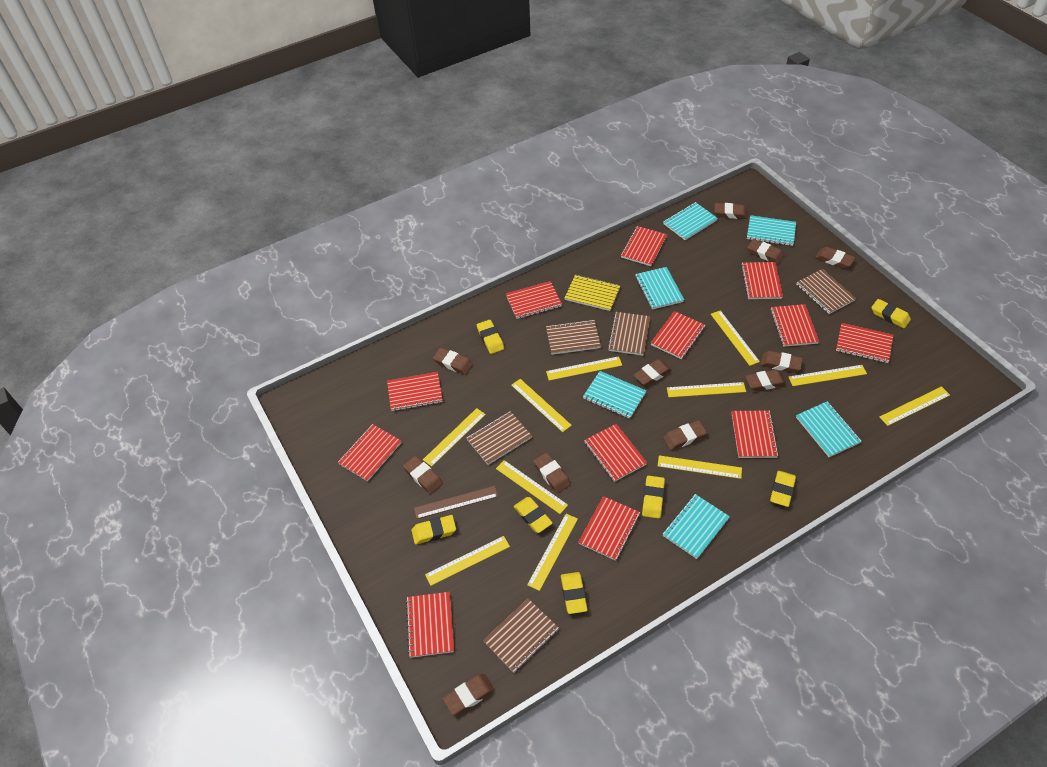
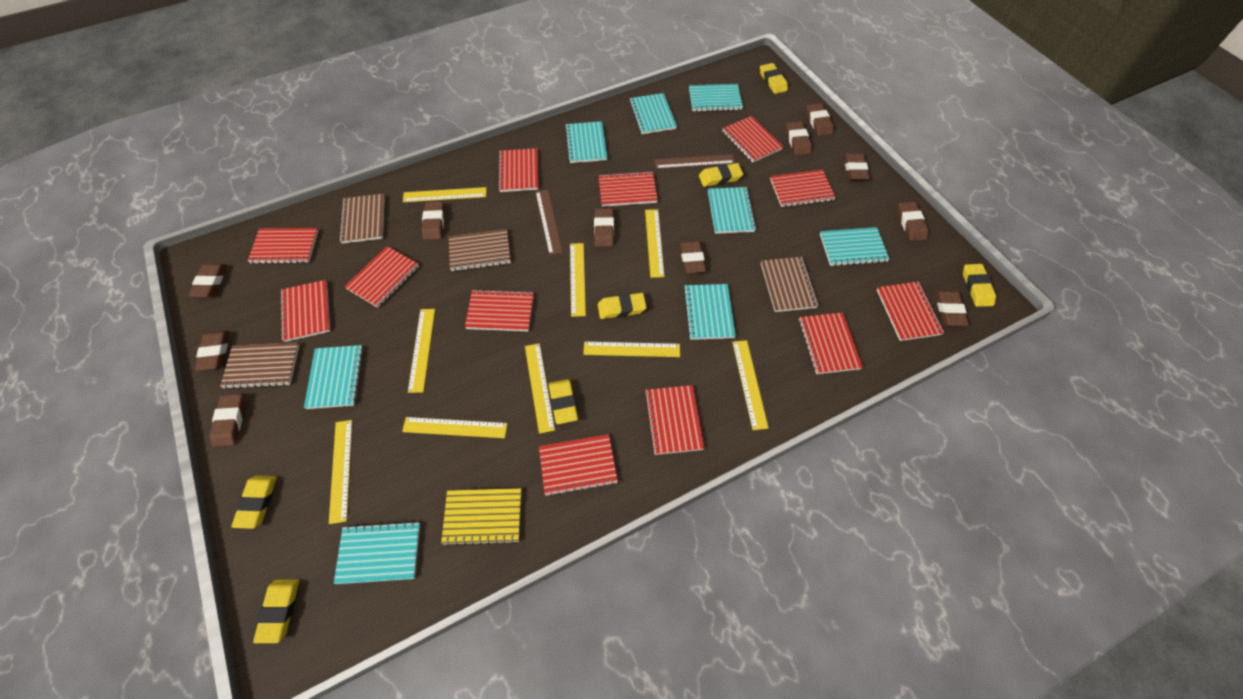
brown notebook: [467,411,532,465] [483,599,559,672] [546,319,601,355] [608,312,650,356] [796,269,856,314] = 5 -> [220,342,299,389] [339,194,385,243] [449,229,511,271] [761,257,819,312] = 4
brown ruler: [414,486,498,519] = 1 -> [535,190,563,255] [654,154,735,169] = 2
turquoise notebook: [583,371,646,419] [635,267,684,309] [663,202,718,240] [663,494,730,559] [747,215,796,246] [796,401,861,457] = 6 -> [304,345,364,409] [334,521,420,584] [565,121,607,163] [629,93,677,134] [683,284,736,340] [689,84,743,112] [708,187,756,234] [820,227,890,266] = 8
yellow ruler: [423,408,486,467] [425,536,510,586] [496,460,568,514] [511,379,572,432] [527,514,578,591] [546,356,622,381] [658,455,742,479] [667,382,746,397] [711,310,760,366] [789,365,867,386] [879,386,950,426] = 11 -> [329,420,352,524] [402,417,507,438] [403,187,487,202] [408,309,435,393] [525,343,555,434] [570,243,586,317] [583,342,680,357] [645,209,665,278] [732,340,768,430] = 9

